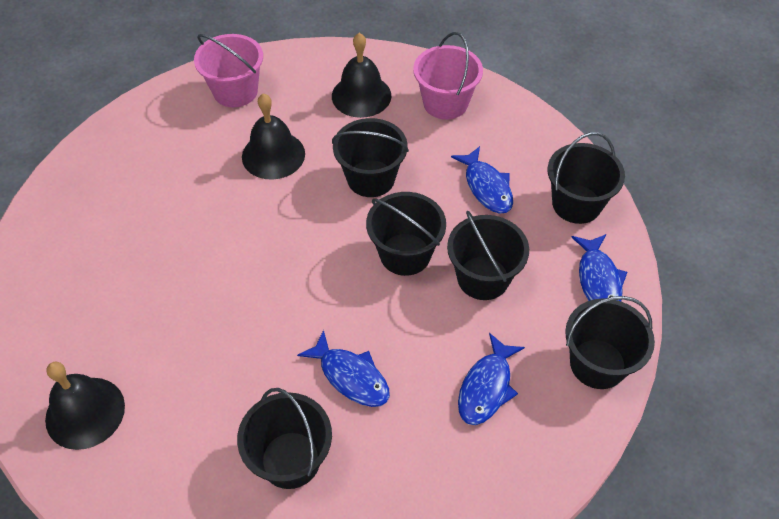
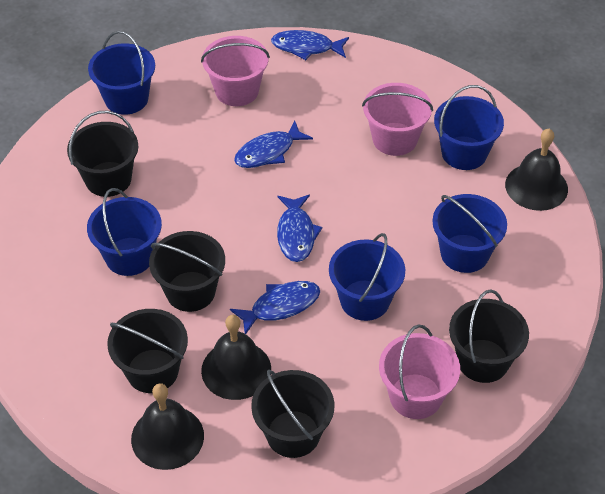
black bucket: [237,388,332,489] [332,118,409,197] [366,192,446,276] [447,211,529,300] [547,132,625,224] [565,296,655,389] = 6 -> [67,111,138,197] [107,309,188,393] [149,231,225,312] [251,370,334,458] [449,289,529,383] = 5
blue bucket: none = 0 -> [87,188,162,276] [88,31,155,115] [329,233,405,321] [433,194,507,273] [434,85,504,170] = 5
pink bucket: [194,34,263,107] [413,32,483,120] = 2 -> [201,36,270,106] [362,83,433,156] [379,325,460,419] = 3

